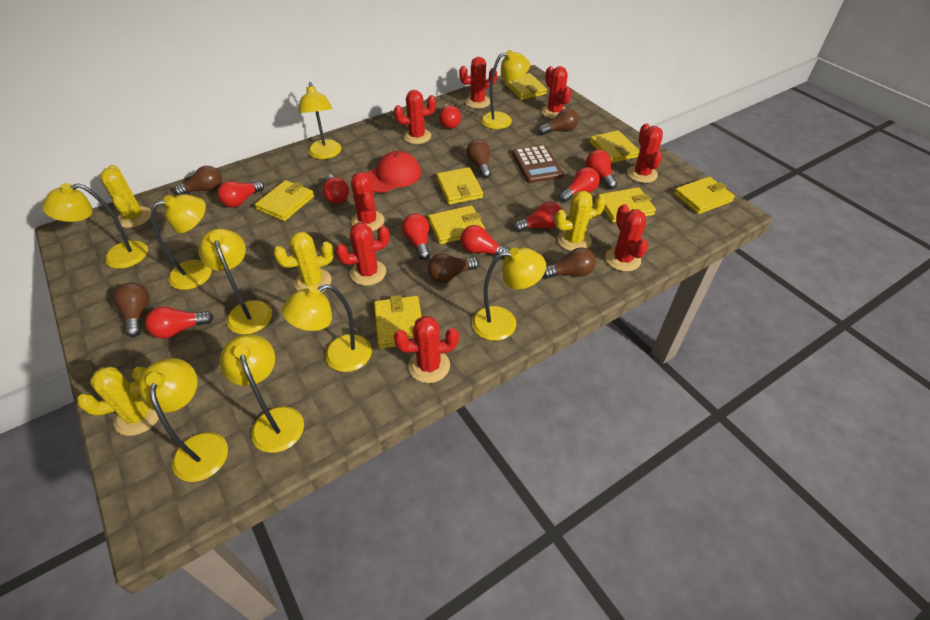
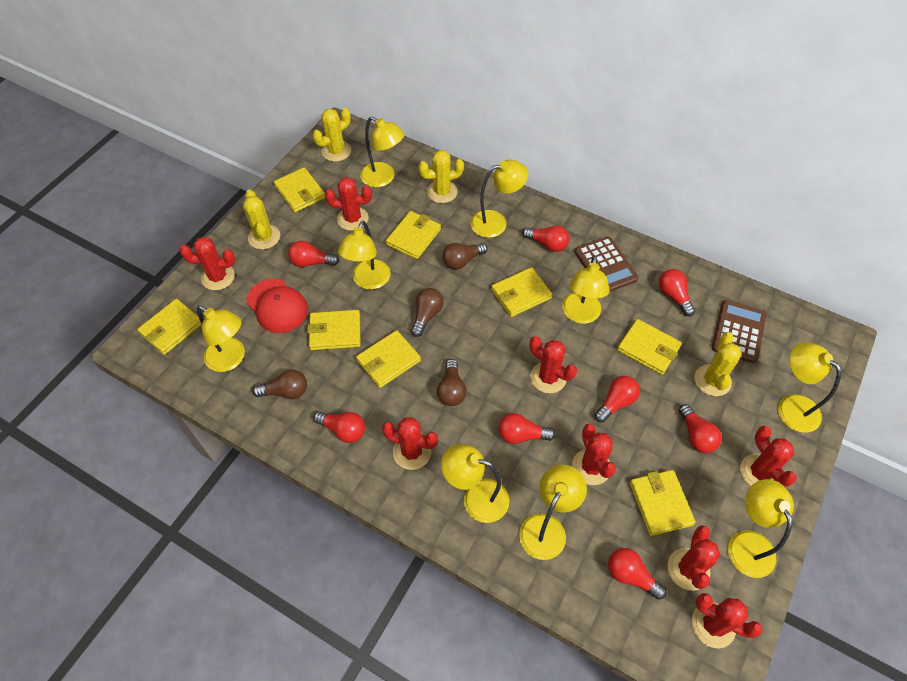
brown calculator: [512,145,564,183] = 1 -> [575,237,638,292] [712,300,767,363] = 2
brown light bulb: [114,283,150,337] [174,166,222,195] [428,253,479,283] [466,139,491,178] [538,108,579,135] [543,247,596,279] = 6 -> [253,370,307,399] [411,288,444,337] [437,359,466,406] [442,243,488,269] = 4
red light bulb: [145,307,213,339] [217,180,264,207] [323,174,349,204] [402,214,430,260] [439,105,461,129] [461,225,510,259] [514,202,562,232] [559,167,600,202] [586,150,617,189] = 9 -> [288,241,339,267] [314,411,365,443] [498,413,555,444] [522,226,569,252] [594,376,640,423] [608,548,666,600] [659,269,695,316] [679,404,722,453] = 8

